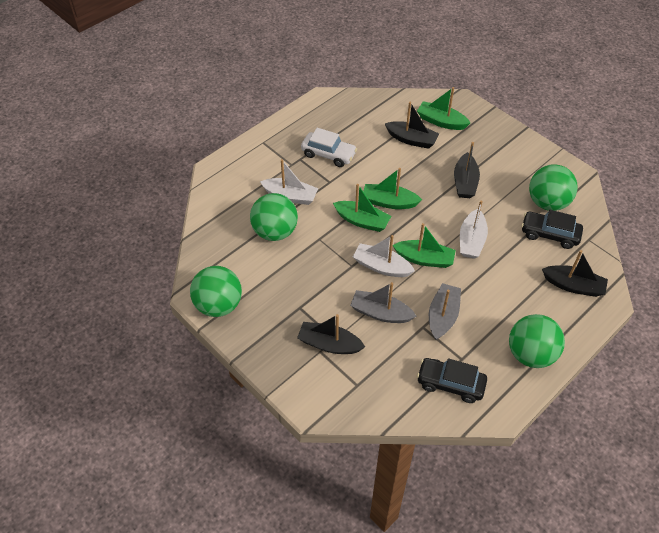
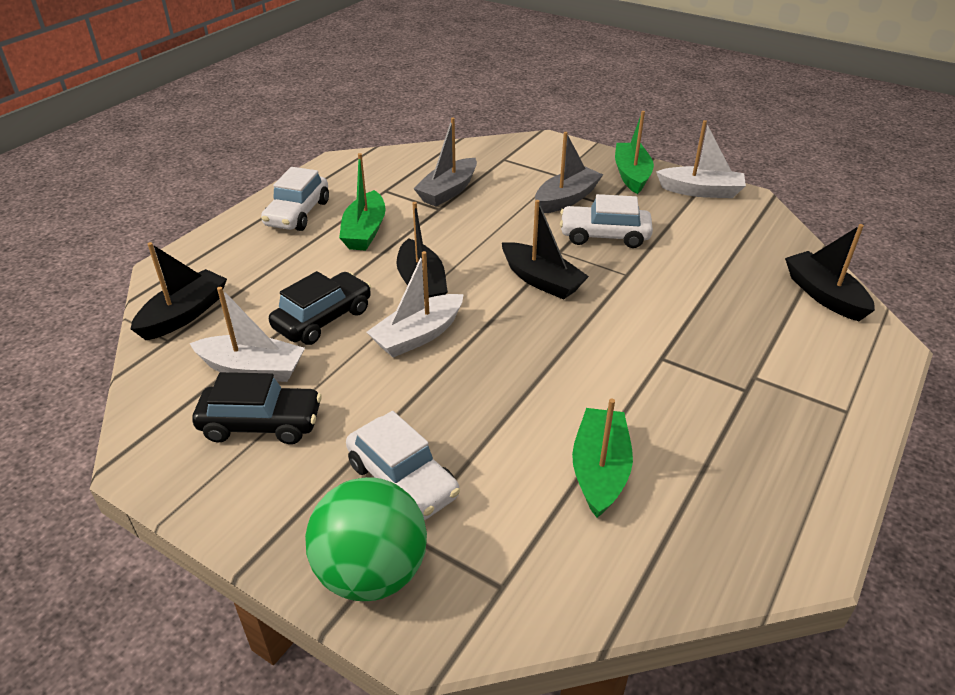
green ball: [190,266,242,317] [250,193,298,241] [509,314,565,368] [529,164,578,211] = 4 -> [305,477,427,601] = 1
green boat: [333,184,391,232] [363,168,422,209] [392,223,456,268] [417,87,470,130] = 4 -> [339,153,386,250] [572,399,633,518] [615,111,654,194] = 3
white car: [301,128,357,167] = 1 -> [261,167,329,231] [346,411,460,520] [560,194,653,248] = 3

